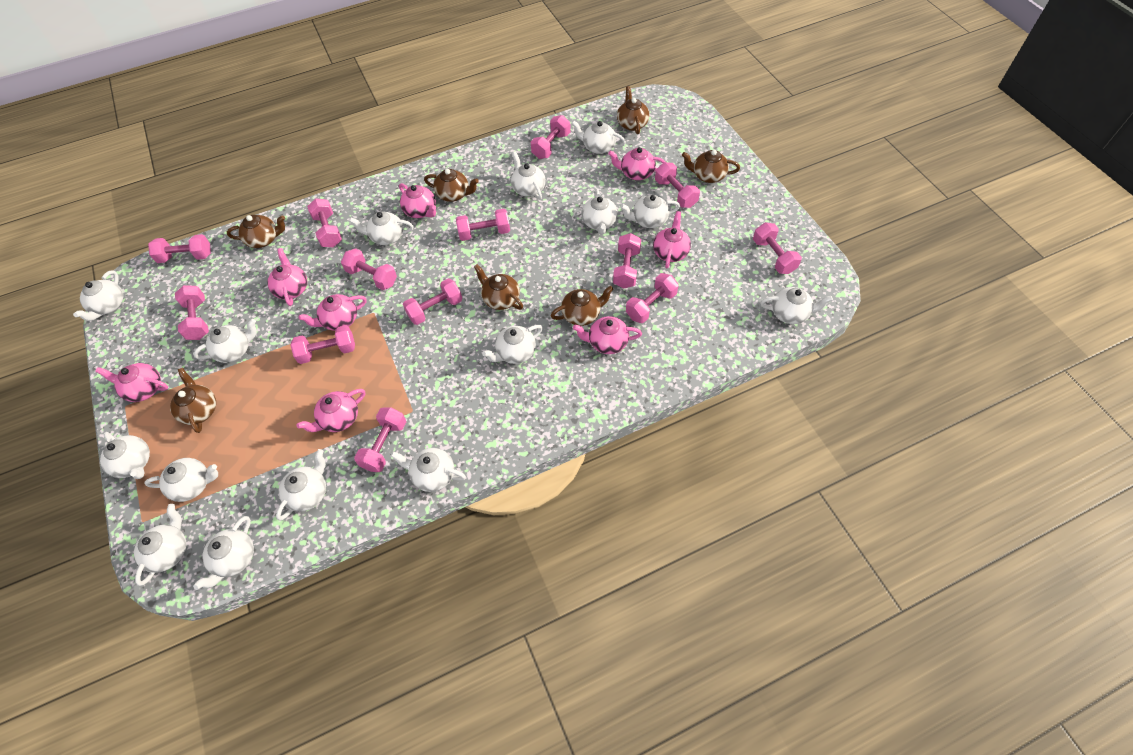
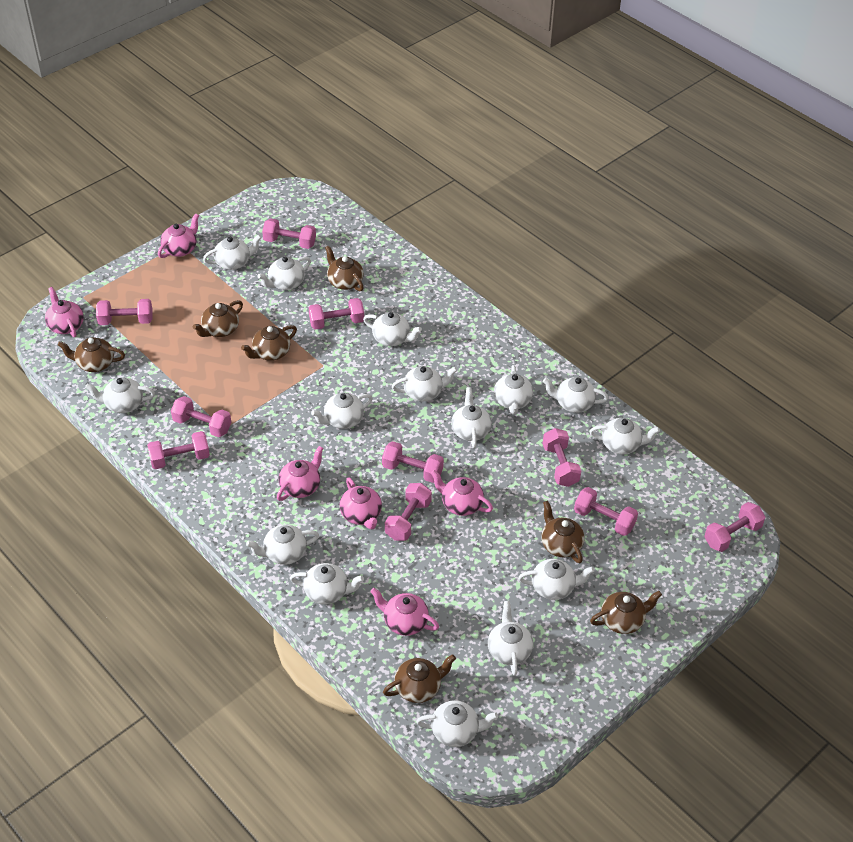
pink dumbbell: [148,234,211,263] [175,285,209,340] [290,325,355,364] [307,198,342,247] [341,248,397,290] [354,407,406,472] [403,279,462,325] [456,209,510,241] [531,115,571,159] [613,233,641,288] [626,273,679,323] [655,162,700,208] [753,223,802,274] = 13 -> [96,299,153,325] [147,431,210,469] [171,396,231,437] [262,218,316,249] [309,298,364,330] [382,441,444,483] [385,483,432,541] [543,428,581,487] [574,487,638,536] [704,502,765,552] = 10
pink teapot: [95,363,168,402] [267,248,307,306] [297,389,365,432] [299,294,367,331] [399,183,436,218] [573,316,642,354] [608,147,666,180] [653,211,691,268] = 8 -> [45,287,84,337] [158,213,199,258] [277,446,323,501] [340,477,382,529] [370,588,439,636] [431,470,493,516] = 6

